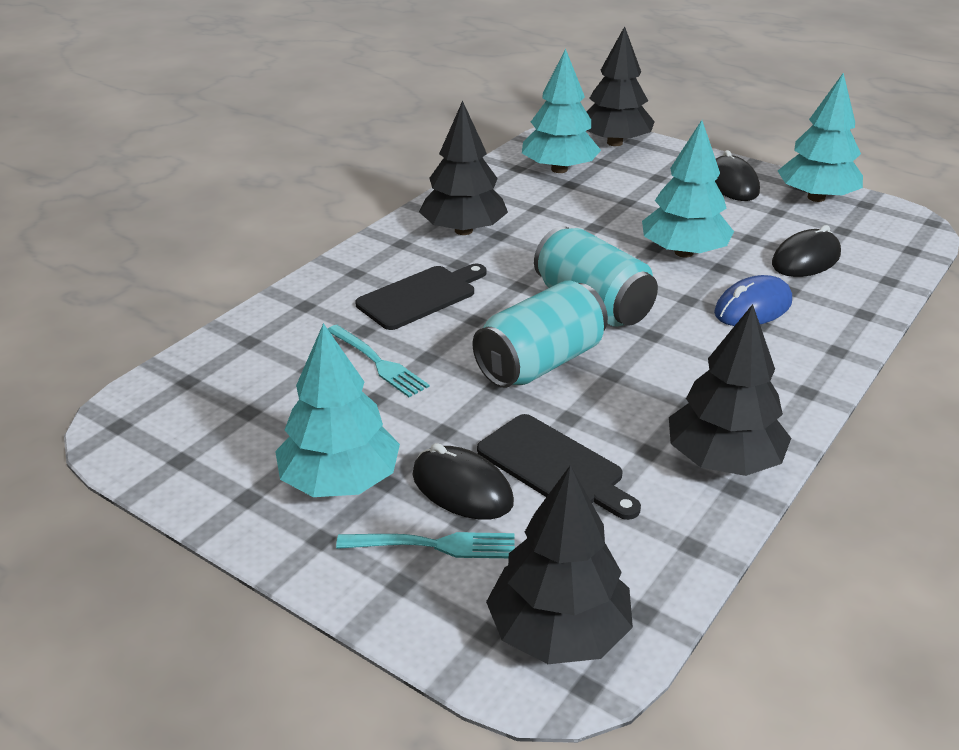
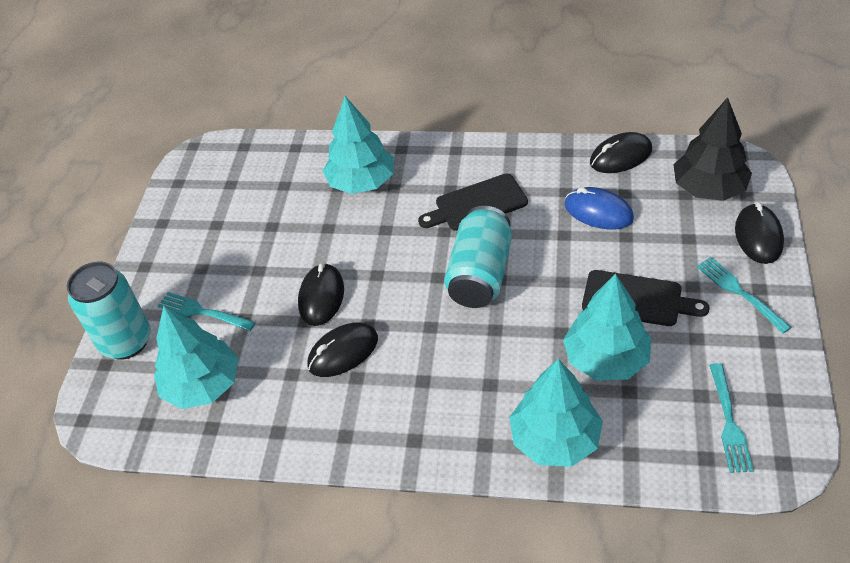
black mouse: [412,443,514,519] [715,150,760,201] [772,225,841,277] = 3 -> [298,263,344,326] [307,322,378,377] [590,132,652,173] [735,203,784,264] = 4
black tree: [419,100,508,235] [486,465,633,664] [586,26,655,146] [669,304,791,476] = 4 -> [673,97,752,201] = 1
turquoise fork: [328,325,429,397] [336,532,515,558] = 2 -> [158,292,256,331] [696,257,791,334] [709,363,754,473] = 3

